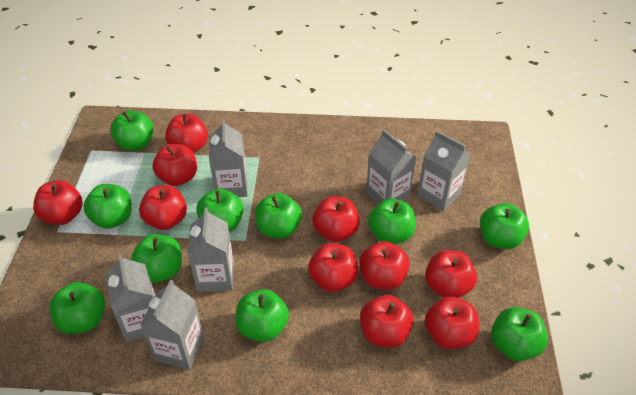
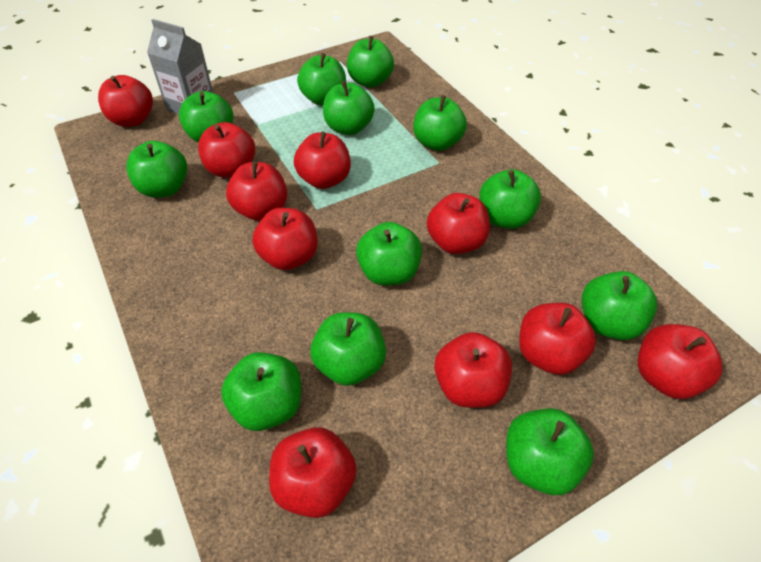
green apple: [49,282,105,334] [83,184,132,229] [110,110,154,151] [131,234,182,283] [196,188,244,232] [236,289,289,342] [255,193,302,238] [368,198,416,244] [480,203,529,249] [491,307,548,361] = 10 -> [126,141,187,198] [179,91,234,143] [221,352,301,431] [297,53,346,106] [310,312,386,386] [323,81,375,135] [347,36,394,87] [356,222,422,286] [413,95,467,151] [479,169,541,229] [506,408,594,495] [582,271,657,340] = 12
grey carton: [106,253,155,343] [140,280,204,370] [188,207,234,292] [209,119,248,197] [366,129,416,204] [417,131,470,211] = 6 -> [147,19,213,114] = 1

